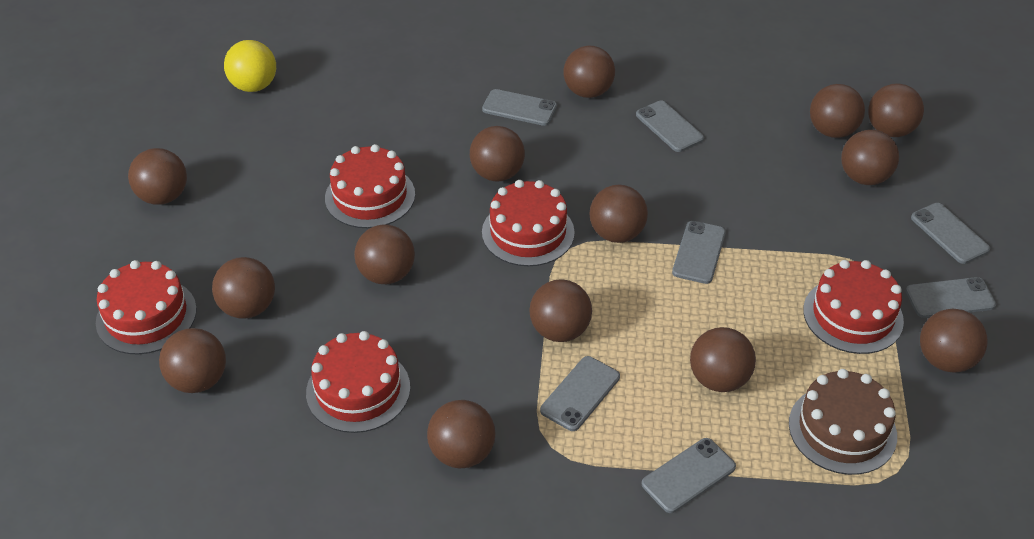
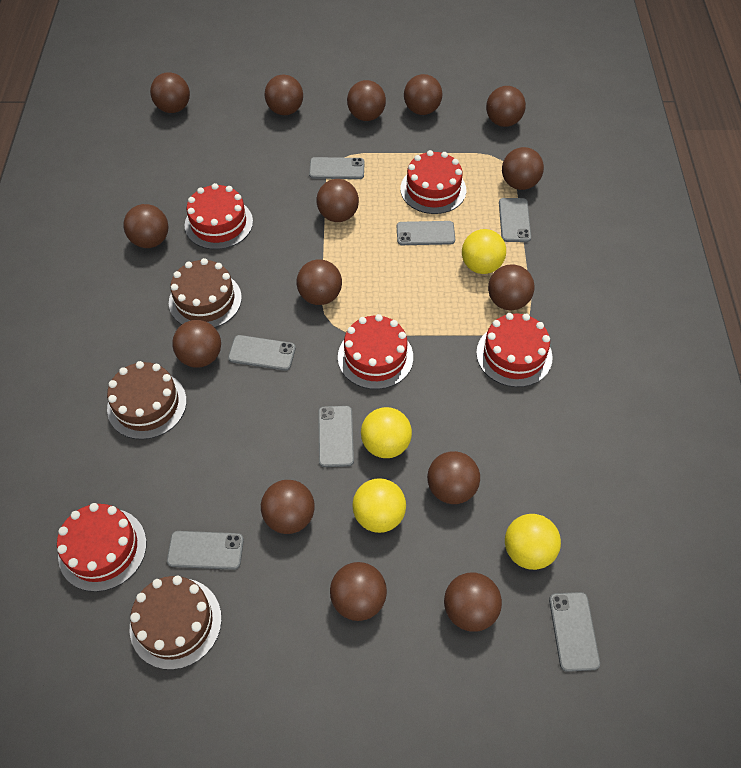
brown ball: [128,148,187,205] [159,328,226,393] [212,257,275,319] [354,224,415,284] [427,400,495,468] [470,126,525,181] [529,279,592,342] [564,46,615,98] [589,185,648,243] [690,327,756,392] [810,84,865,138] [841,130,899,185] [868,83,924,137] [920,308,988,373] = 14 -> [124,204,168,248] [150,72,190,113] [172,320,221,368] [261,480,315,534] [264,75,303,115] [297,259,342,305] [316,179,359,222] [330,562,387,621] [347,80,386,121] [404,74,442,115] [427,451,480,504] [444,573,502,632] [486,86,526,127] [488,264,535,311] [502,147,544,190] = 15
brown cake: [789,369,897,475] = 1 -> [107,361,187,440] [130,576,222,670] [169,258,242,328] = 3
yellow ball: [224,40,276,92] = 1 -> [352,478,406,533] [361,407,412,458] [462,229,506,274] [505,514,561,570] = 4

